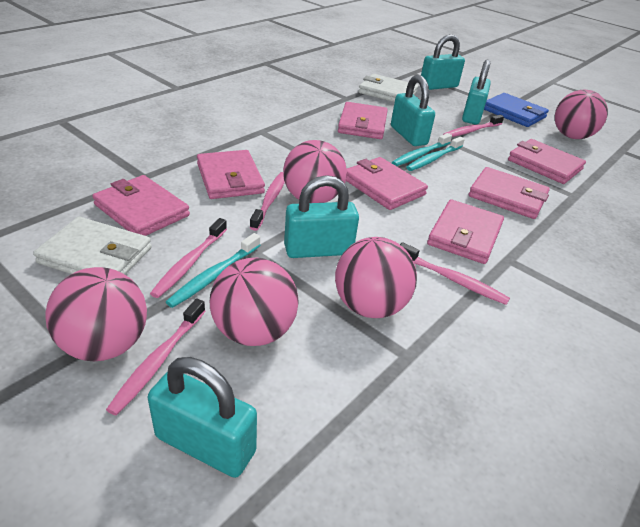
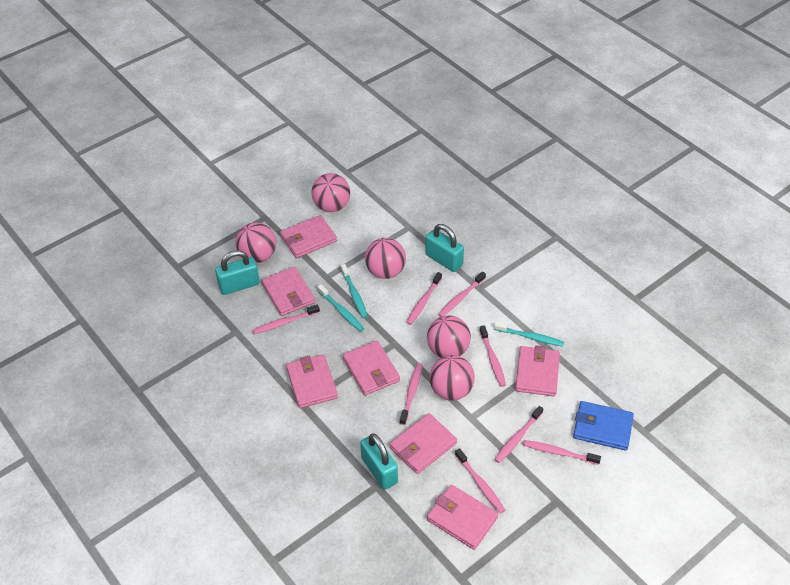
pink toothbrush: [106,299,205,415] [150,218,227,298] [250,172,285,231] [400,242,510,305] [443,115,504,137] = 5 -> [253,305,320,334] [400,363,423,425] [406,272,442,325] [438,272,486,317] [455,448,505,514] [479,325,506,387] [494,406,543,463] [523,440,601,465] = 8
turquoise padlock: [148,357,257,478] [284,175,359,258] [391,75,435,146] [421,34,465,90] [462,60,491,124] = 5 -> [215,250,260,295] [360,433,398,490] [425,224,464,272] = 3
white wallet: [33,217,152,274] [358,74,418,102] = 2 -> none = 0

